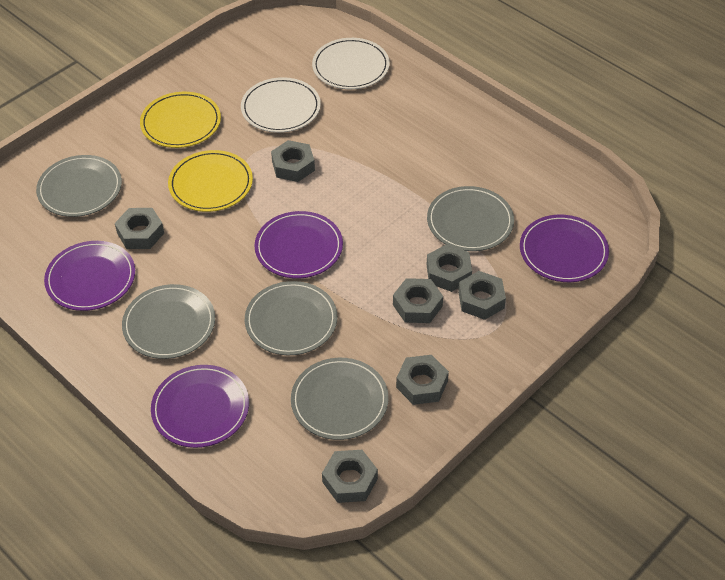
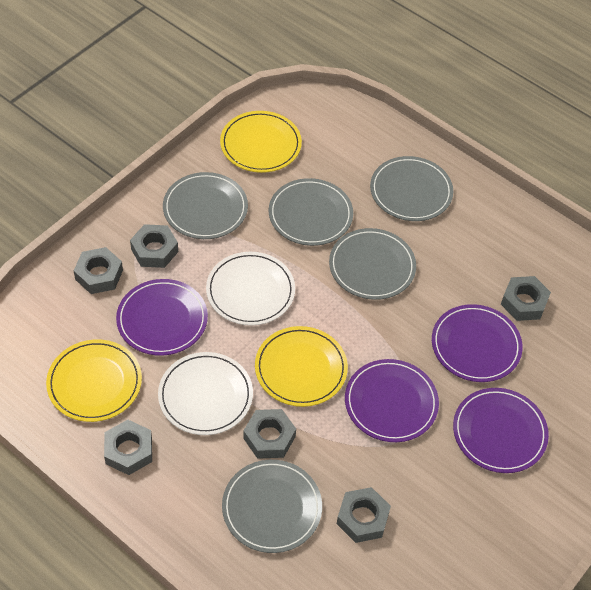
grey nut: [115,208,164,249] [271,140,315,182] [322,450,378,503] [393,278,443,323] [396,355,449,405] [427,244,472,292] [458,271,506,320] = 7 -> [74,247,123,294] [104,420,152,475] [130,224,178,268] [243,409,296,459] [337,487,391,543] [501,276,551,321] = 6
yellow plate: [140,92,221,148] [168,150,253,212] = 2 -> [46,339,142,422] [220,111,302,173] [255,326,348,407] = 3

